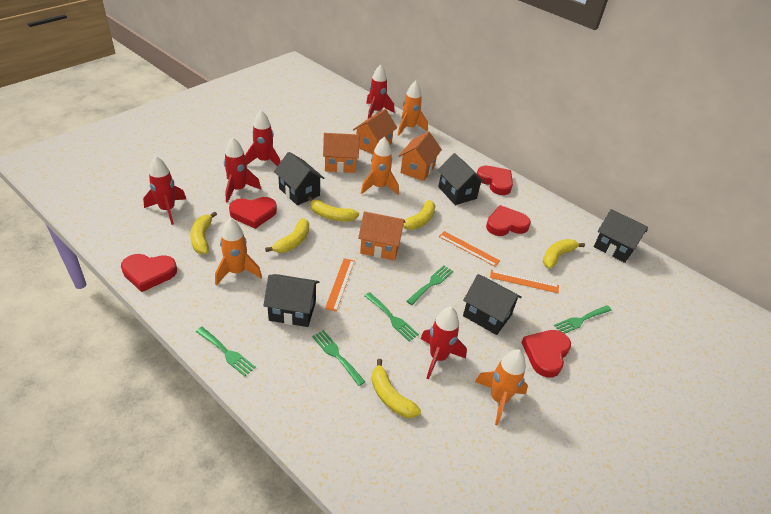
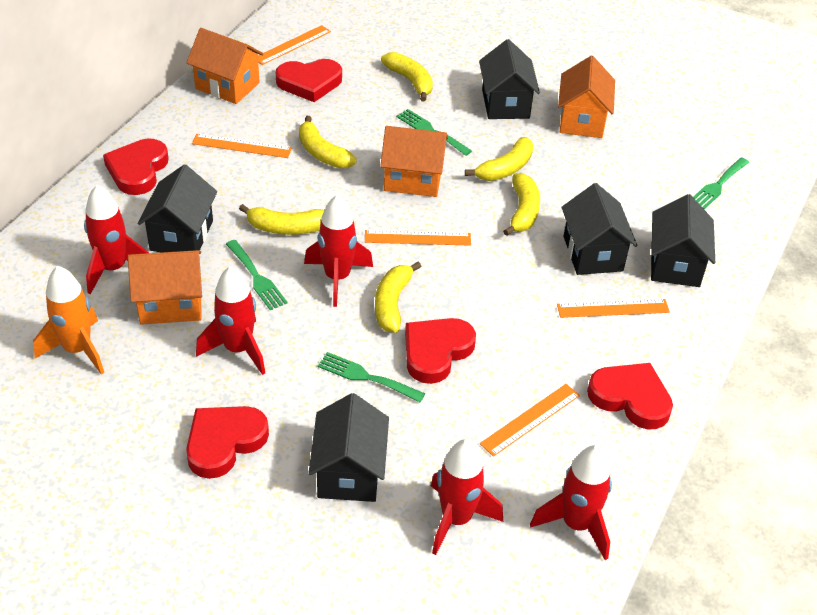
green fork: [196,327,256,377] [312,330,365,386] [365,292,419,341] [407,266,453,305] [554,305,612,334] = 5 -> [226,240,288,310] [318,352,425,402] [396,109,472,156] [693,157,749,209] = 4
orange rocket: [215,218,262,286] [361,137,399,195] [398,81,428,136] [475,349,528,426] = 4 -> [33,266,104,375] = 1
orange ruler: [325,258,355,312] [439,231,500,267] [490,270,559,293] = 3 -> [192,134,292,158] [258,25,331,65] [365,230,471,246] [480,384,580,457] [557,299,670,318] = 5

